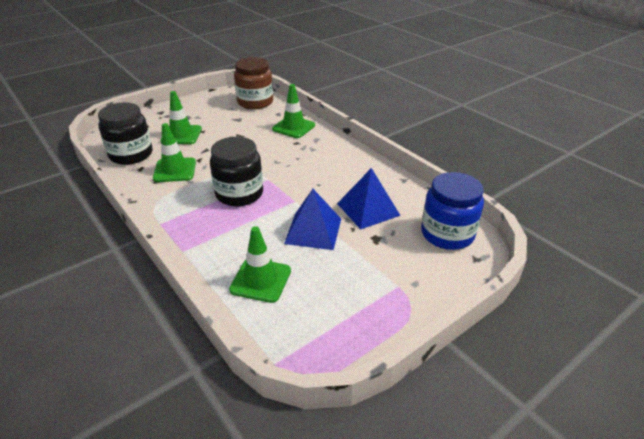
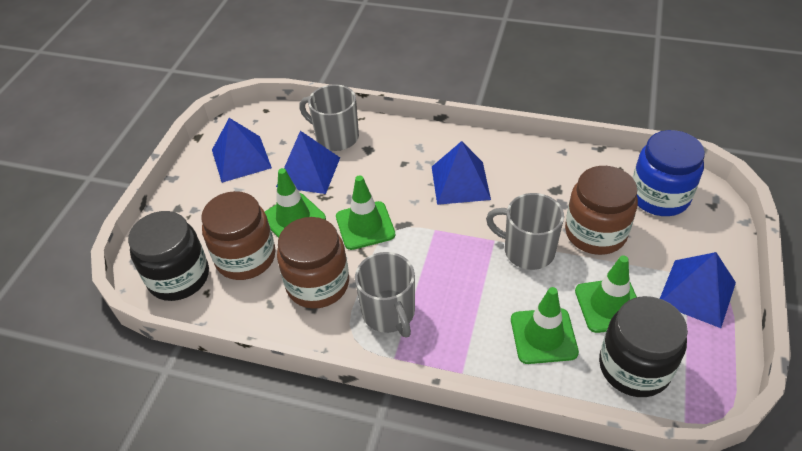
blue pyramid: [284,189,341,250] [337,168,401,230] = 2 -> [212,118,272,183] [276,131,340,194] [432,141,491,205] [660,252,736,328] = 4
brown jar: [234,57,273,109] = 1 -> [201,191,276,280] [277,217,349,309] [565,166,638,255] = 3
grey mug: none = 0 -> [299,84,359,151] [355,252,415,338] [486,193,564,270] = 3

